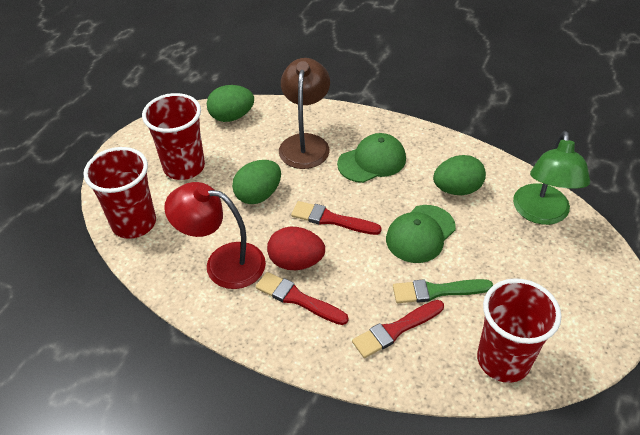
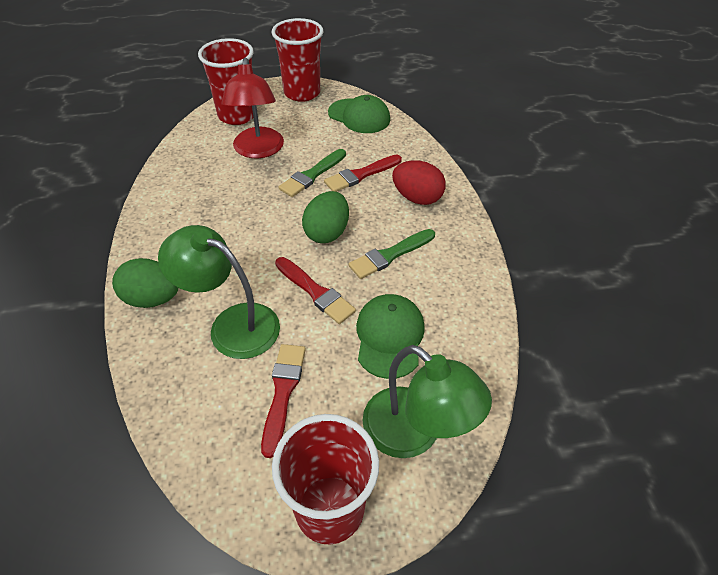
brown lamp: [279,58,330,169] = 1 -> none = 0
green brush: [393,279,493,303] = 1 -> [278,149,346,197] [348,229,435,279] = 2
green egg: [207,85,254,122] [232,160,281,204] [433,155,486,195] = 3 -> [112,258,179,308] [302,191,349,243] = 2
green lamp: [513,131,590,225] = 1 -> [158,225,280,359] [362,345,492,458] = 2

